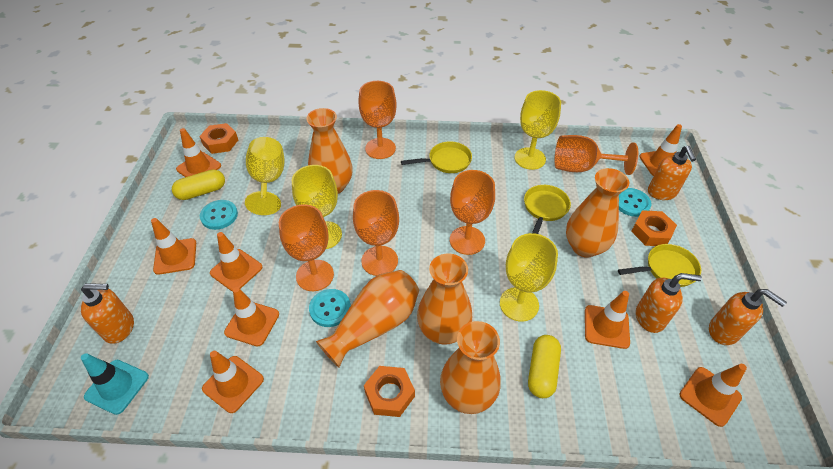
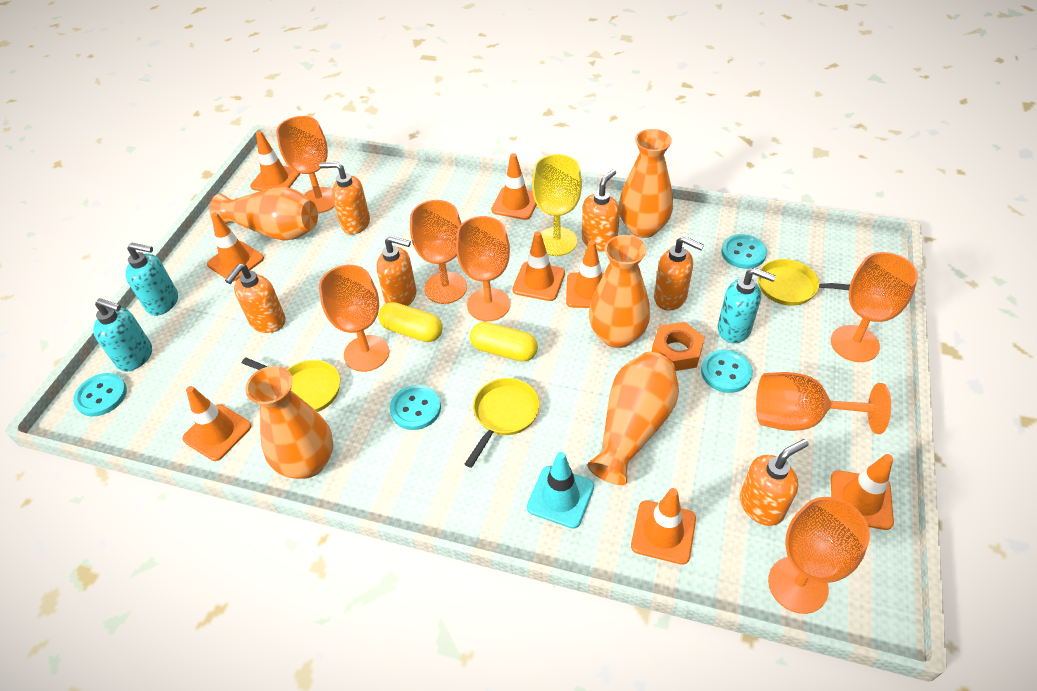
orange goblet: [279,204,334,291] [353,190,399,276] [358,81,397,159] [450,170,495,255] [555,135,638,175] = 5 -> [276,116,335,213] [319,265,389,372] [410,200,467,304] [456,216,510,321] [756,372,891,434] [768,497,870,614] [831,252,918,362] = 7
orange nut: [199,123,238,154] [364,366,415,417] [631,210,677,246] = 3 -> [652,322,705,371] = 1
orange soap dispenser: [81,283,134,344] [636,273,702,333] [648,146,696,200] [709,289,787,345] = 4 -> [225,264,286,333] [319,162,370,235] [376,236,416,306] [582,169,620,251] [654,236,704,311] [740,439,809,526] = 6
turquoise button: [200,200,238,230] [309,289,351,327] [619,188,652,217] = 3 -> [73,373,127,417] [390,385,441,430] [701,350,753,393] [721,234,767,269] = 4
turquoise soap dispenser: none = 0 -> [93,298,152,372] [125,242,178,316] [718,268,776,343] = 3
yellow goblet: [245,137,285,215] [292,165,342,249] [500,233,558,322] [515,90,561,170] = 4 -> [532,154,582,256] = 1

